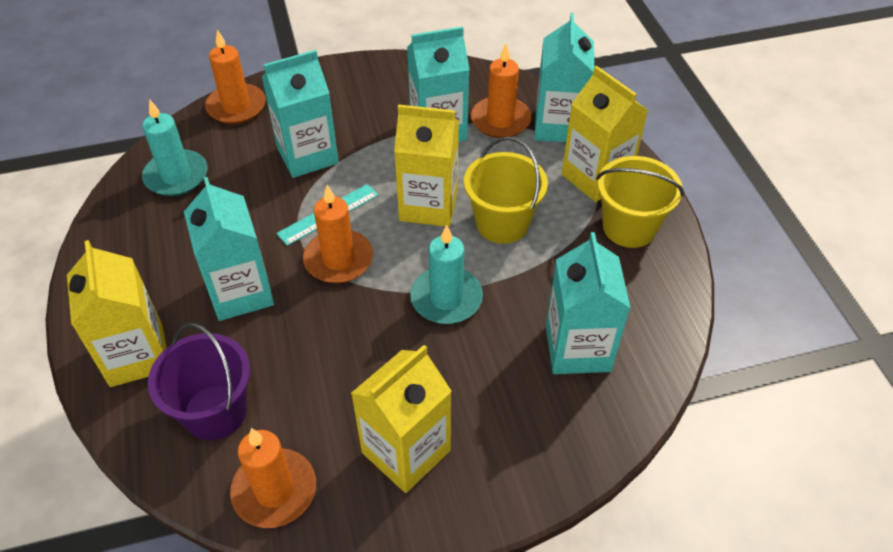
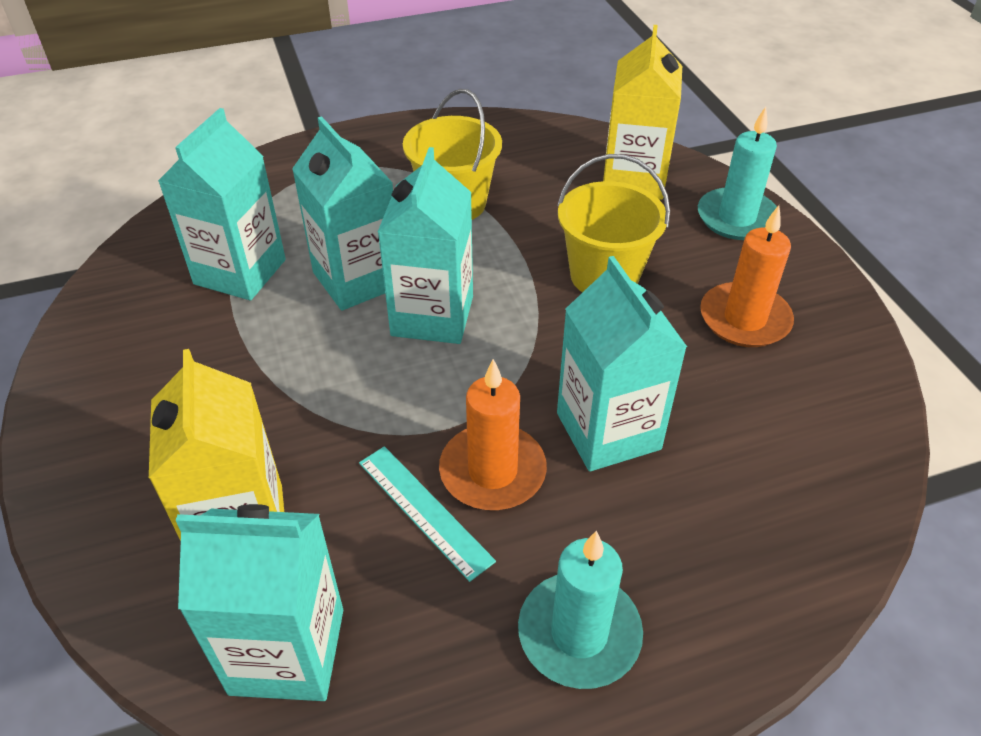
orange candle: [205,30,266,124] [230,428,316,528] [303,185,373,283] [471,44,531,138] = 4 -> [439,359,547,510] [700,205,794,347] = 2
purple bucket: [148,323,250,440] = 1 -> none = 0
yellow carton: [67,240,167,387] [351,345,452,493] [394,104,459,227] [562,66,648,202] = 4 -> [149,349,284,541] [603,25,682,200] = 2

